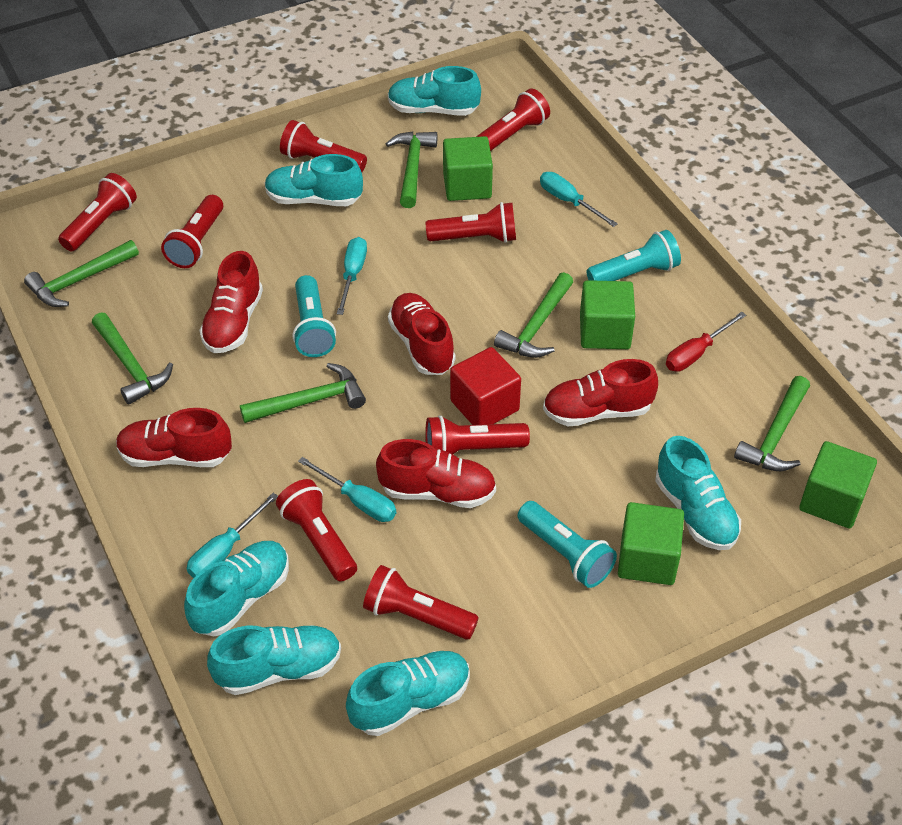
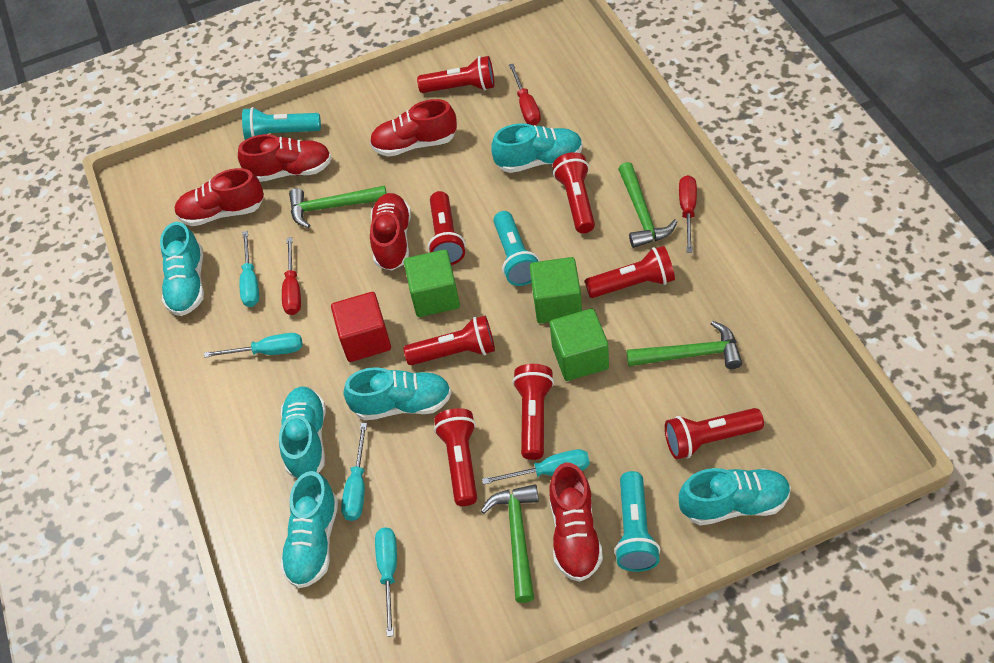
green cube: [443,136,493,201] [580,280,635,349] [618,502,684,585] [799,441,877,529] = 4 -> [404,249,460,317] [529,257,582,323] [550,309,609,381] = 3
green hammer: [24,240,139,307] [92,312,173,405] [240,363,366,423] [386,132,437,208] [494,272,573,358] [734,376,810,471] = 6 -> [289,185,387,228] [481,484,539,603] [618,162,678,248] [627,321,742,369] = 4
red screwdriver: [666,312,746,372] = 1 -> [282,237,301,315] [509,63,541,125] [679,175,697,253] = 3
turquoise screwdriver: [187,493,278,578] [298,457,396,522] [337,237,367,315] [540,172,618,227] = 4 -> [204,333,303,358] [240,231,259,307] [341,423,367,521] [375,527,397,637] [482,449,590,485] = 5

